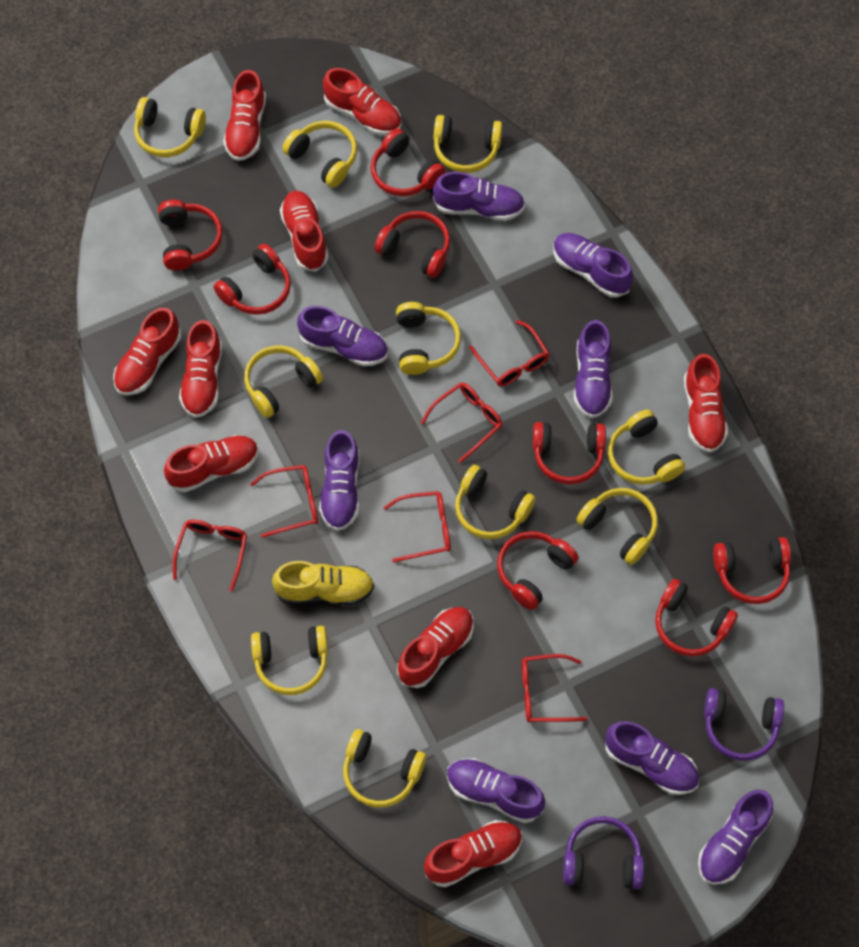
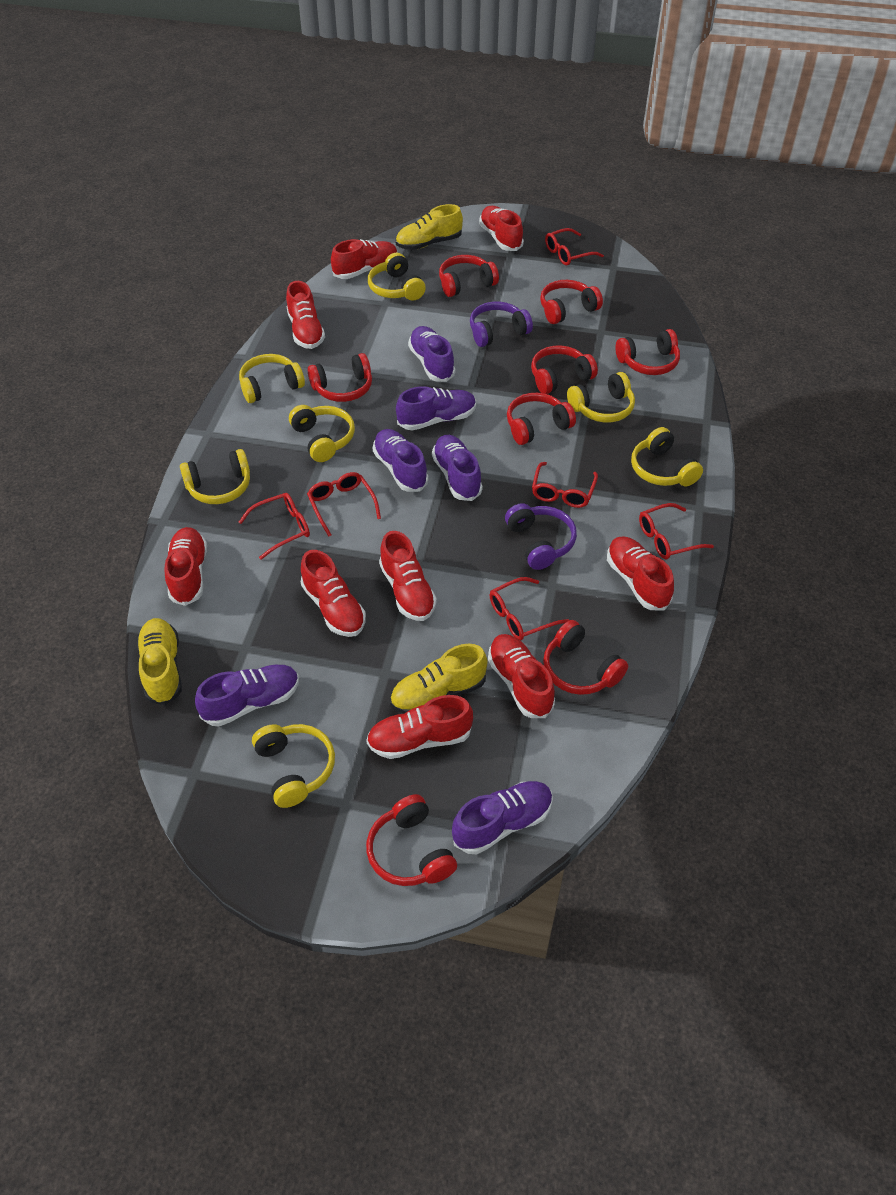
purple shoe: [297,306,388,366] [319,430,359,531] [433,172,525,221] [447,758,545,823] [553,233,633,298] [574,320,613,418] [605,721,700,795] [698,790,773,884] = 8 -> [195,665,299,726] [373,429,428,492] [396,386,476,431] [408,326,456,382] [432,435,483,501] [452,781,553,854] = 6
yellow headphones: [134,97,206,157] [244,346,323,418] [251,626,328,695] [282,121,357,188] [343,729,426,808] [396,302,461,375] [434,115,502,173] [455,465,536,539] [576,488,658,565] [608,409,685,485] = 10 -> [180,449,250,504] [239,354,305,403] [252,724,335,808] [289,405,355,462] [368,252,426,301] [567,372,635,423] [631,427,703,486] = 7
yellow shoe: [272,561,374,605] = 1 -> [136,618,182,705] [390,644,488,714] [396,204,463,250] = 3

